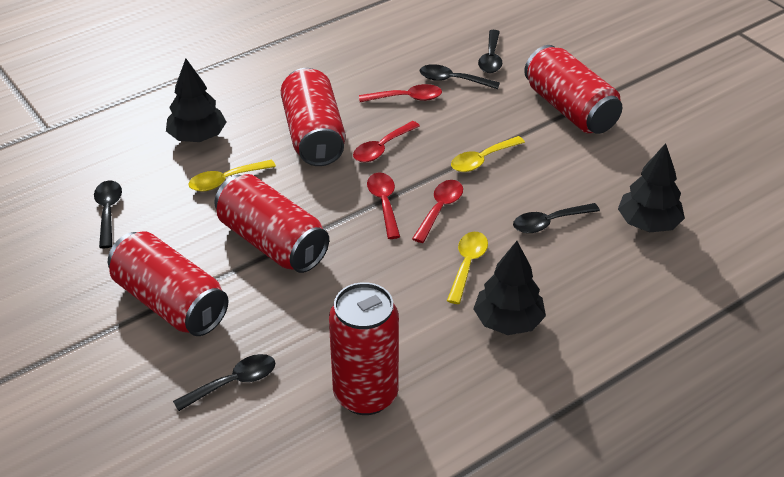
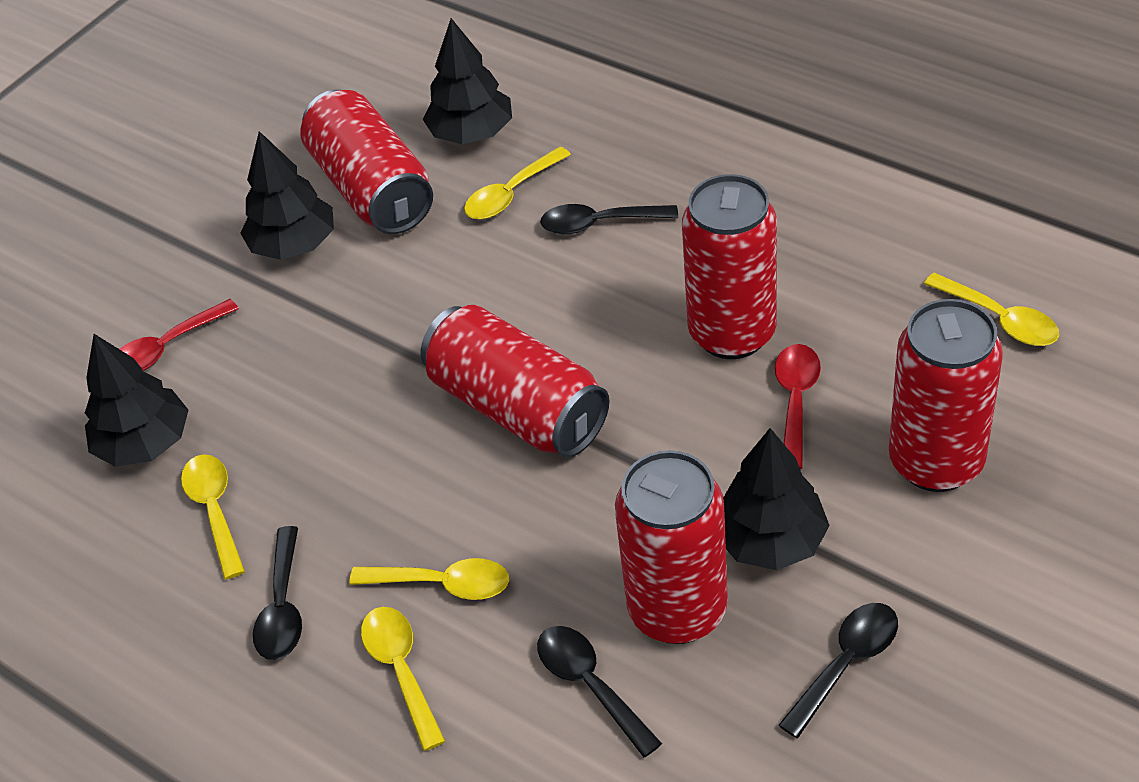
black spoon: [94,180,122,248] [173,354,275,411] [420,64,500,89] [478,30,502,73] [513,203,600,233] = 5 -> [253,526,302,660] [537,626,662,757] [540,204,678,234] [778,603,898,738] = 4
black tree: [166,59,226,142] [473,241,546,335] [618,143,685,232] = 3 -> [85,334,188,467] [240,131,334,260] [423,18,512,144] [723,428,830,570] = 4
red spoon: [353,121,420,162] [359,84,442,102] [367,173,400,239] [412,180,463,243] = 4 -> [120,299,239,371] [775,344,821,469] = 2
yellow spoon: [188,159,276,192] [447,232,488,304] [451,136,525,172] = 3 -> [181,454,245,579] [349,558,509,600] [361,607,445,751] [464,146,571,219] [924,273,1059,346] = 5

